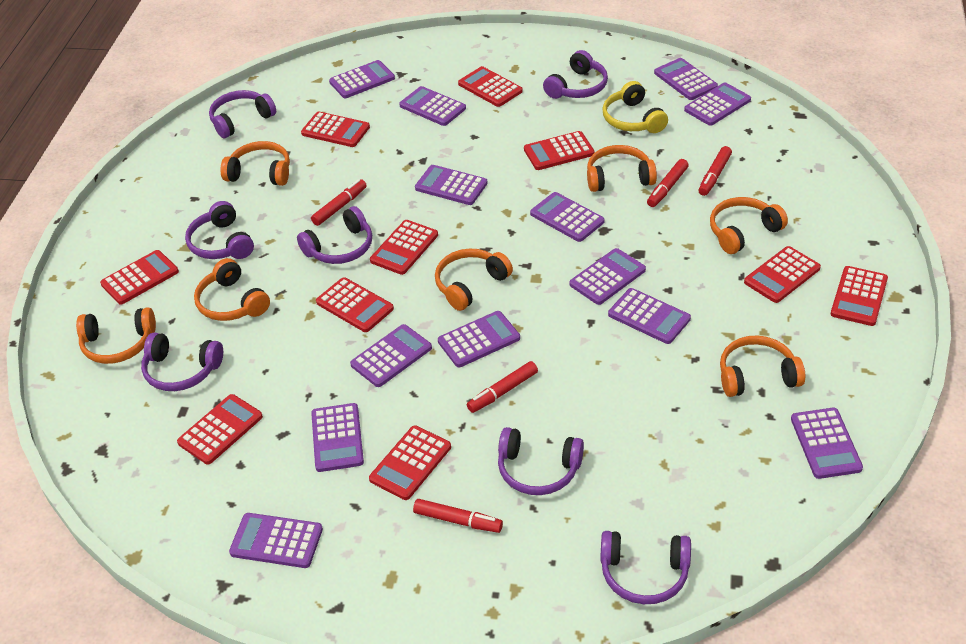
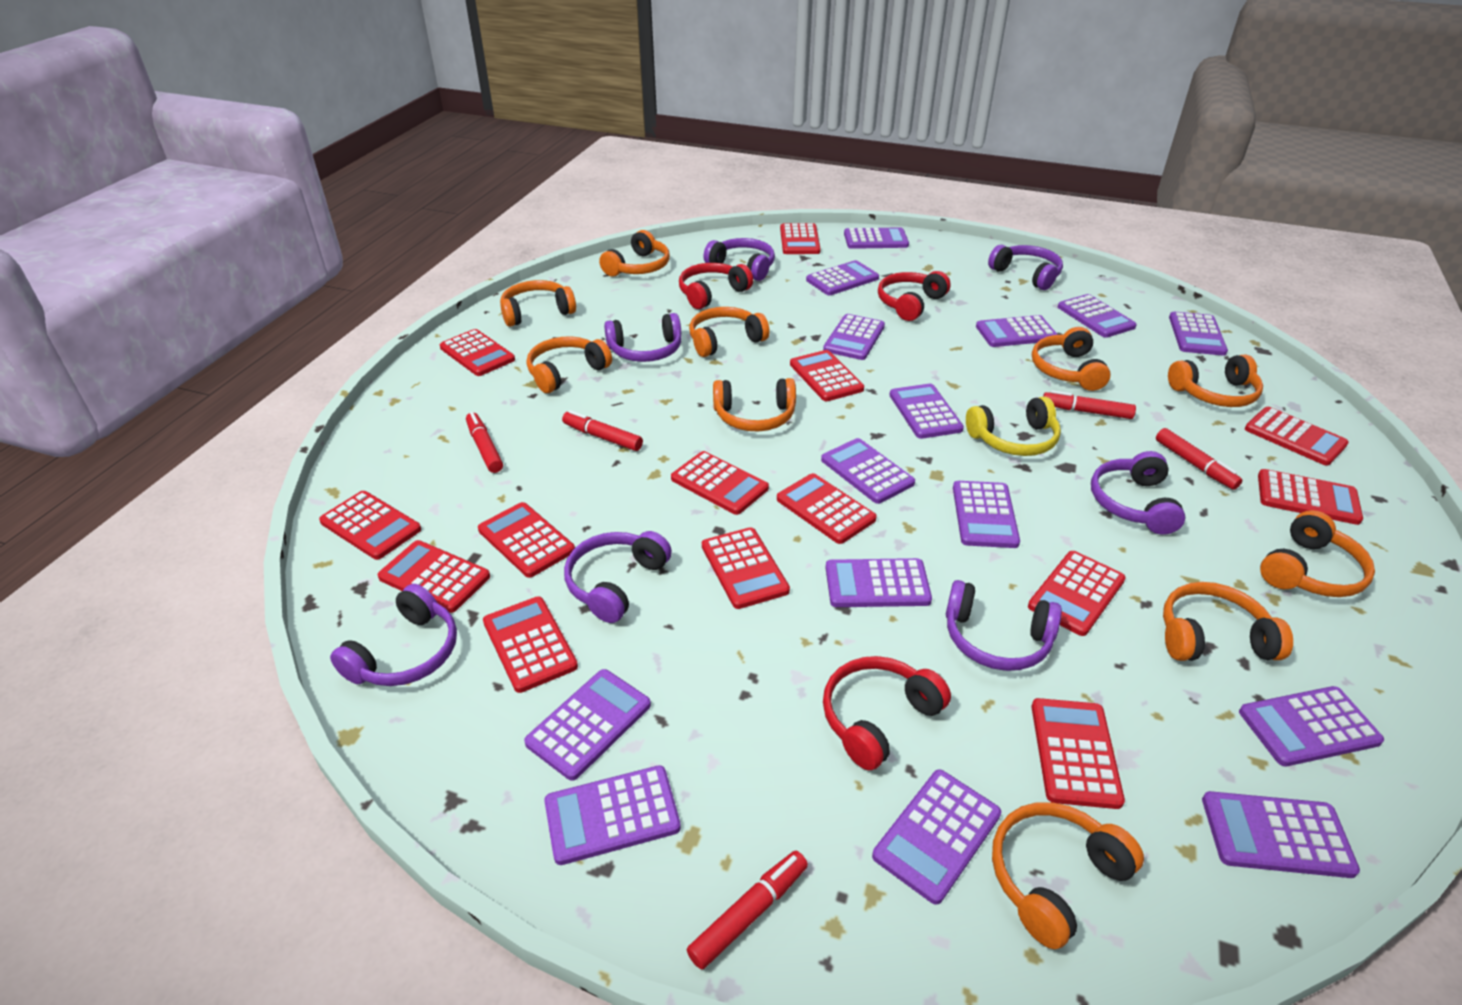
orange headphones: [76,307,156,364] [194,258,270,321] [220,141,290,186] [435,249,513,311] [587,145,657,192] [710,197,788,254] [720,335,805,397] = 7 -> [500,280,576,327] [527,336,612,393] [599,230,670,276] [689,307,770,357] [713,378,796,431] [992,802,1144,949] [1032,327,1111,391] [1163,582,1293,661] [1168,354,1263,407] [1260,510,1375,597] = 10
purple calculator: [229,513,323,568] [311,403,364,472] [329,60,395,98] [350,324,432,387] [399,86,466,126] [415,165,488,205] [438,311,520,368] [530,192,604,242] [570,248,646,305] [608,288,691,344] [654,58,718,100] [684,83,751,126] [791,408,863,479] = 13 -> [524,669,651,781] [544,765,681,865] [806,260,879,295] [821,438,915,504] [823,314,885,360] [826,558,932,607] [844,227,909,249] [872,769,1001,905] [890,384,964,439] [953,481,1020,548] [976,315,1058,347] [1058,294,1137,338] [1169,312,1228,356] [1202,791,1360,878] [1239,686,1384,767] = 15
red calculator: [100,250,179,304] [177,394,263,465] [301,112,370,147] [316,277,394,332] [369,425,451,500] [370,220,438,275] [458,66,523,107] [524,131,594,170] [744,246,821,303] [831,266,888,326] = 10 -> [319,491,421,560] [377,540,490,613] [440,329,515,376] [478,502,575,578] [483,596,578,693] [671,451,769,515] [702,527,790,609] [777,473,877,544] [780,223,821,254] [790,350,864,401] [1028,551,1126,636] [1032,698,1125,809] [1245,407,1349,466] [1258,469,1363,525] = 14
red headphones: none = 0 -> [679,263,753,309] [823,656,951,770] [878,271,951,321] = 3

